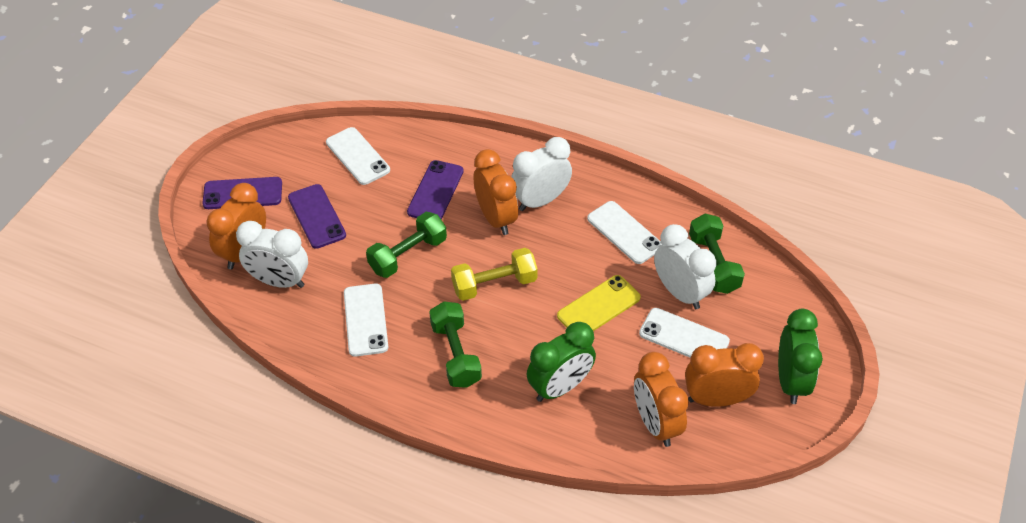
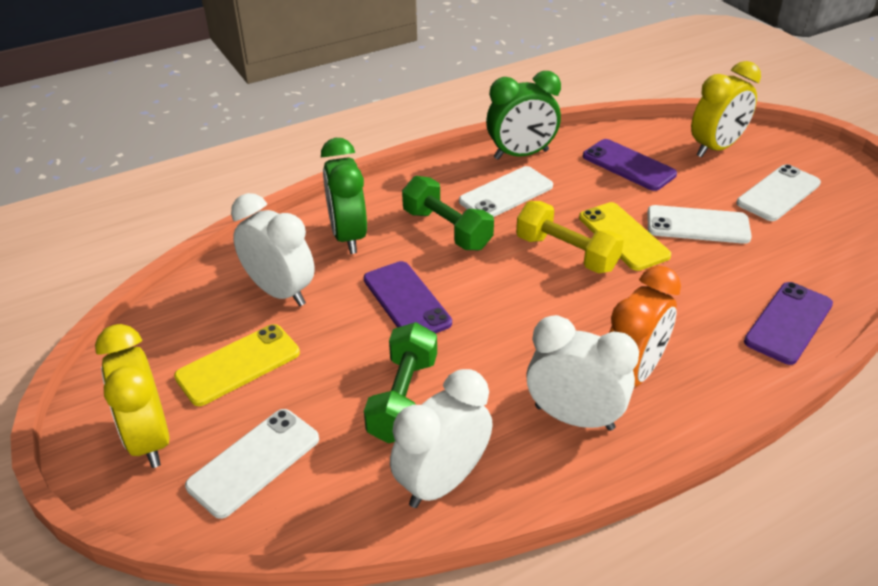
green dumbbell: [366,212,447,278] [429,301,482,388] [689,214,745,294] = 3 -> [364,322,437,443] [402,176,494,250] = 2
orange clock: [206,183,266,269] [474,149,518,235] [634,352,689,447] [685,343,764,407] = 4 -> [609,266,681,387] = 1
yellow clock: none = 0 -> [95,324,169,468] [691,61,761,158] = 2
yellow phone: [557,275,641,331] = 1 -> [174,324,300,406] [579,202,671,271] = 2

